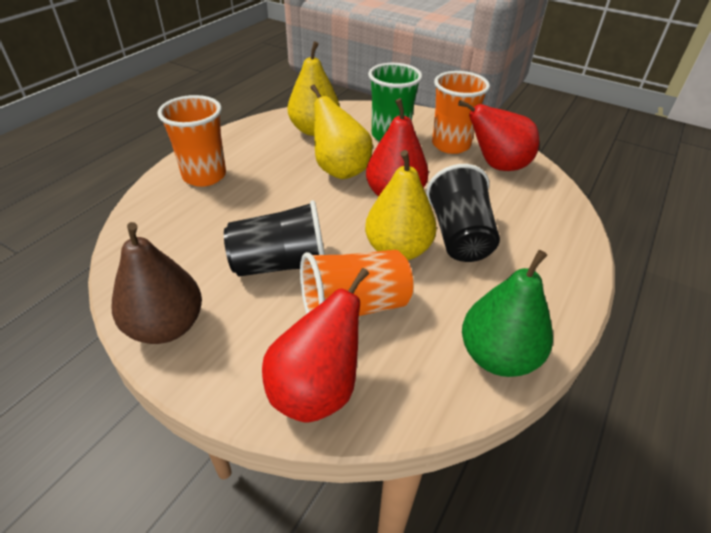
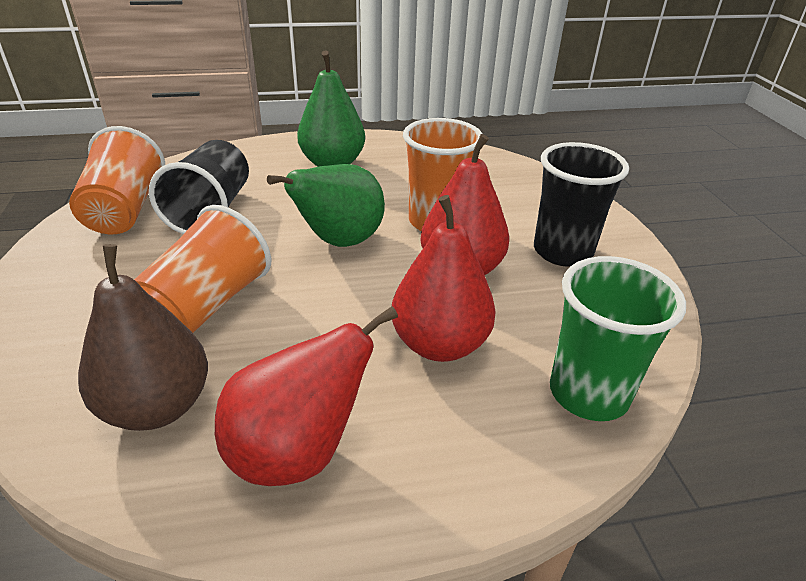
green pear: [462,250,553,377] = 1 -> [267,164,385,247] [297,51,365,167] = 2
yellow pear: [287,41,340,136] [310,85,373,179] [365,150,437,260] = 3 -> none = 0

